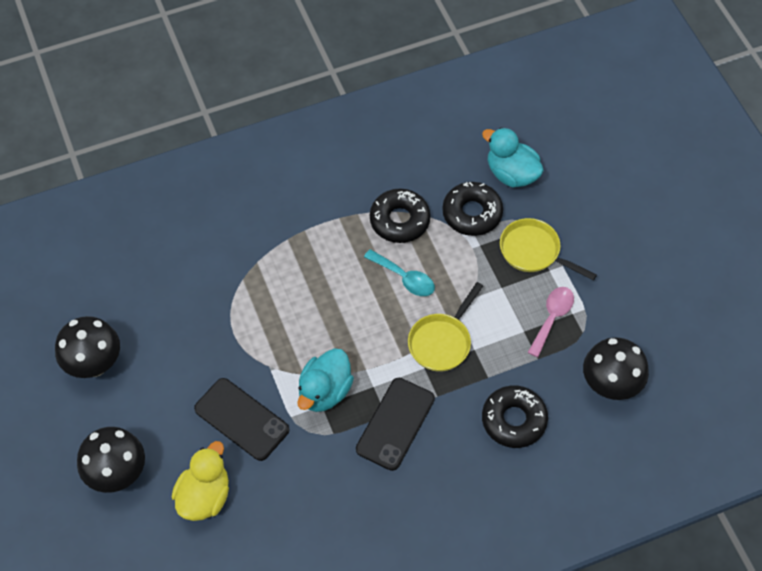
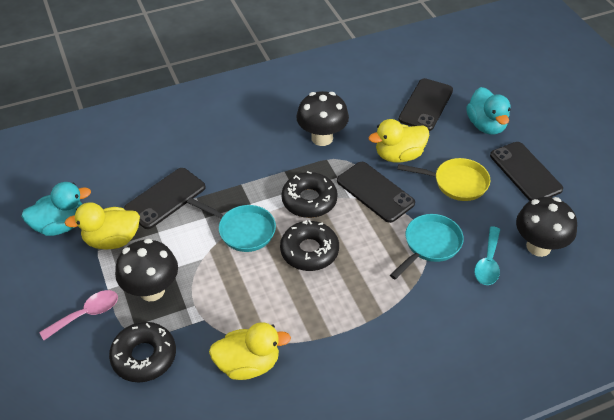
black phone: [194,378,289,461] [356,378,435,471] = 2 -> [124,168,206,229] [337,162,415,223] [399,78,453,131] [490,142,563,201] = 4
turquoise pan: none = 0 -> [187,198,276,252] [390,214,464,280] = 2
yellow duck: [172,441,229,521] = 1 -> [65,202,140,250] [209,322,291,380] [369,119,429,163] = 3
yellow pan: [408,282,483,371] [500,218,597,280] = 2 -> [397,158,490,201] = 1

